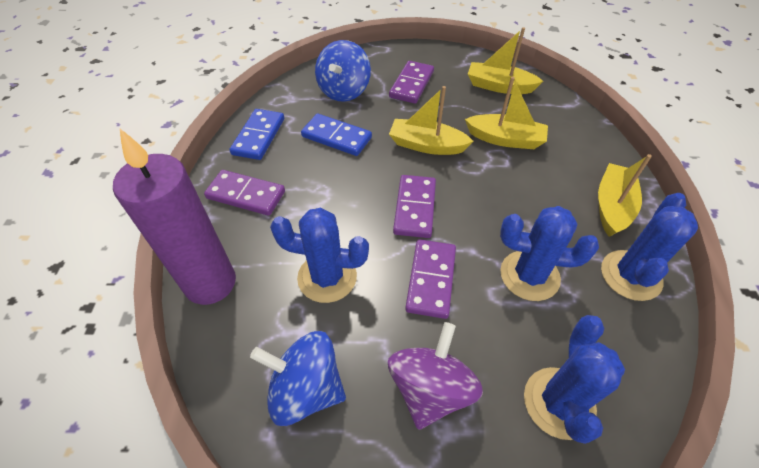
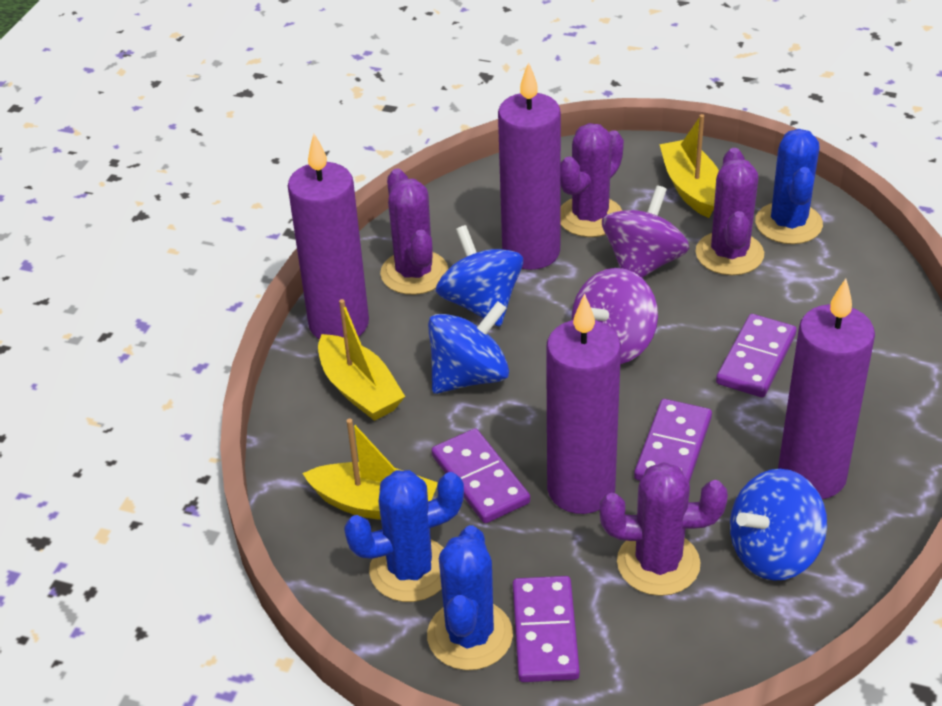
blue cactus: [270,208,369,303] [500,206,599,301] [524,315,625,444] [601,193,698,301] = 4 -> [344,470,464,602] [427,525,513,670] [755,129,823,244] = 3
blue domino: [229,109,284,160] [301,114,372,156] = 2 -> none = 0
blue spinning top: [250,331,346,426] [315,40,371,102] = 2 -> [428,301,509,394] [436,225,523,327] [730,469,827,581] = 3
purple cactus: none = 0 -> [380,169,448,295] [560,123,624,237] [600,462,728,596] [696,148,764,275] = 4
purple candle: [113,129,236,305] = 1 -> [288,134,369,340] [498,62,561,270] [546,294,621,514] [778,279,875,499] = 4
purple spinning top: [388,322,483,430] = 1 -> [572,268,658,364] [602,186,689,278] = 2
yellow boat: [389,86,473,155] [465,76,548,149] [468,27,543,94] [598,154,652,237] = 4 -> [302,419,438,520] [318,299,405,421] [659,114,719,218] = 3

